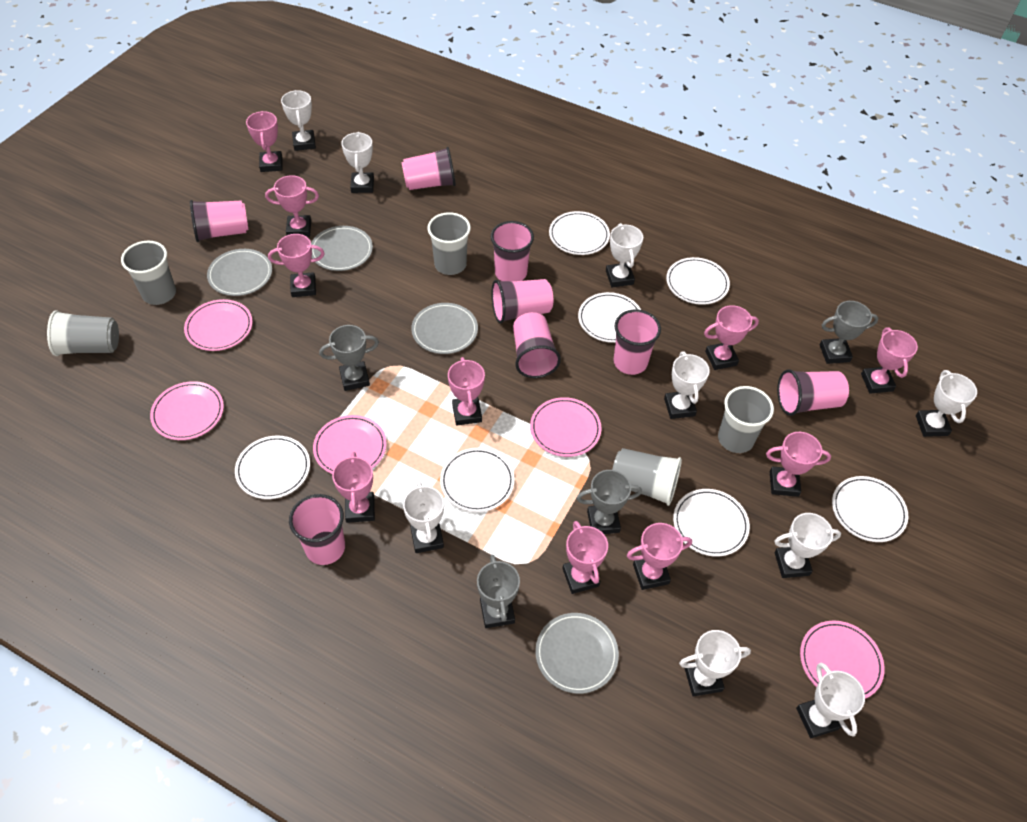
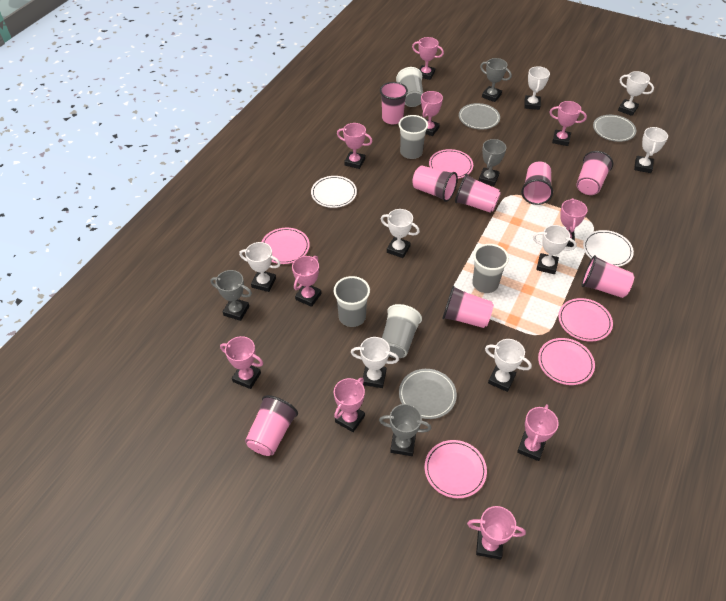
grey plate: [207,249,272,296] [311,226,373,271] [411,303,478,354] [535,613,619,694] = 4 -> [399,369,457,419] [459,103,500,130] [593,115,636,142] = 3
white plate: [235,435,310,499] [440,448,515,512] [549,211,610,255] [578,292,641,343] [666,257,730,305] [673,489,750,557] [832,476,908,542] = 7 -> [311,176,357,208] [583,230,634,267] = 2
white trophy: [281,90,316,151] [341,132,374,193] [403,481,444,553] [606,223,643,287] [664,352,710,419] [679,630,751,697] [774,513,841,578] [796,663,865,738] [916,370,977,437] = 9 -> [239,242,280,292] [351,337,399,388] [381,209,420,258] [485,339,532,392] [524,66,550,110] [533,225,577,274] [618,71,654,116] [634,127,668,173] = 8

